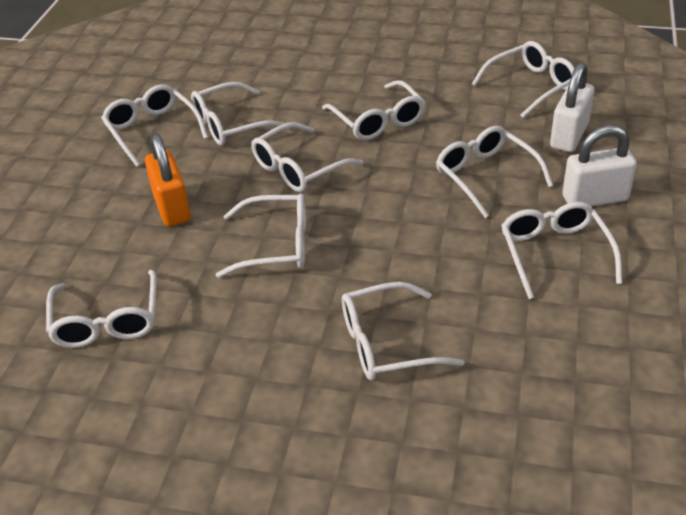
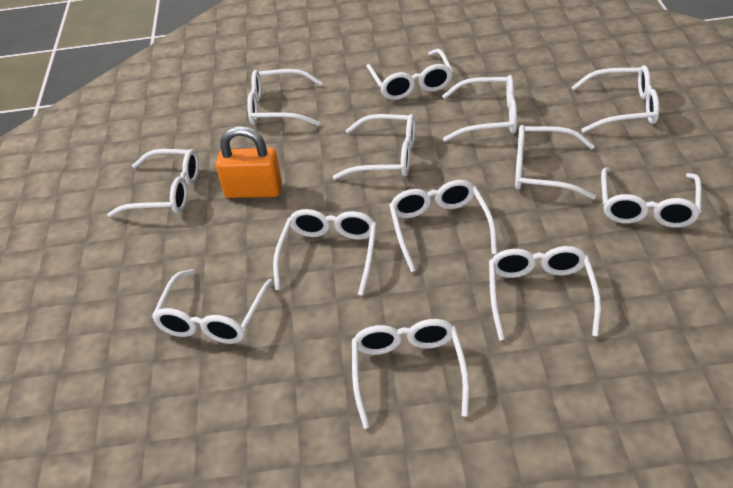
white glasses: [46,270,157,348] [101,84,209,167] [191,82,289,146] [216,194,306,278] [252,122,364,192] [322,80,425,140] [342,282,464,380] [436,126,553,218] [472,41,575,118] [501,202,622,299] = 10 -> [107,149,199,217] [152,269,273,344] [247,69,323,126] [273,209,377,296] [333,114,415,180] [352,319,469,429] [366,49,453,100] [389,180,497,272] [442,75,517,142] [489,246,601,341] [515,125,596,200] [571,65,659,133] [601,167,702,228] = 13
white padlock: [550,63,594,152] [562,125,637,207] = 2 -> none = 0

